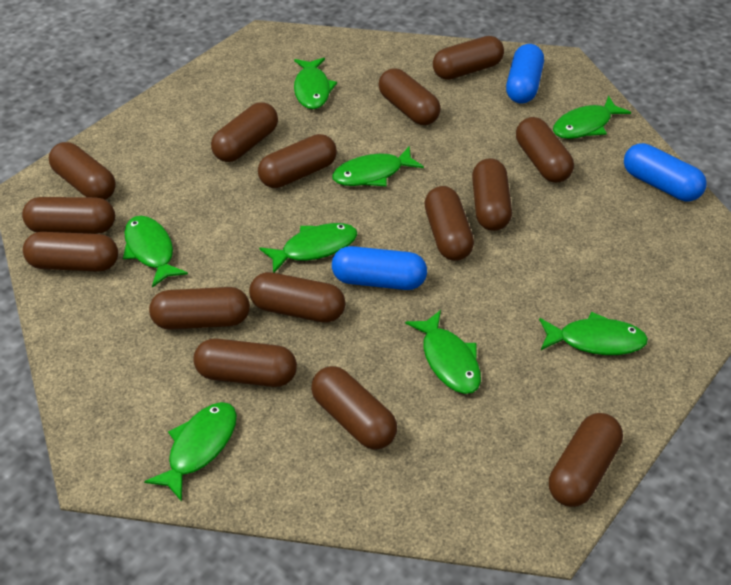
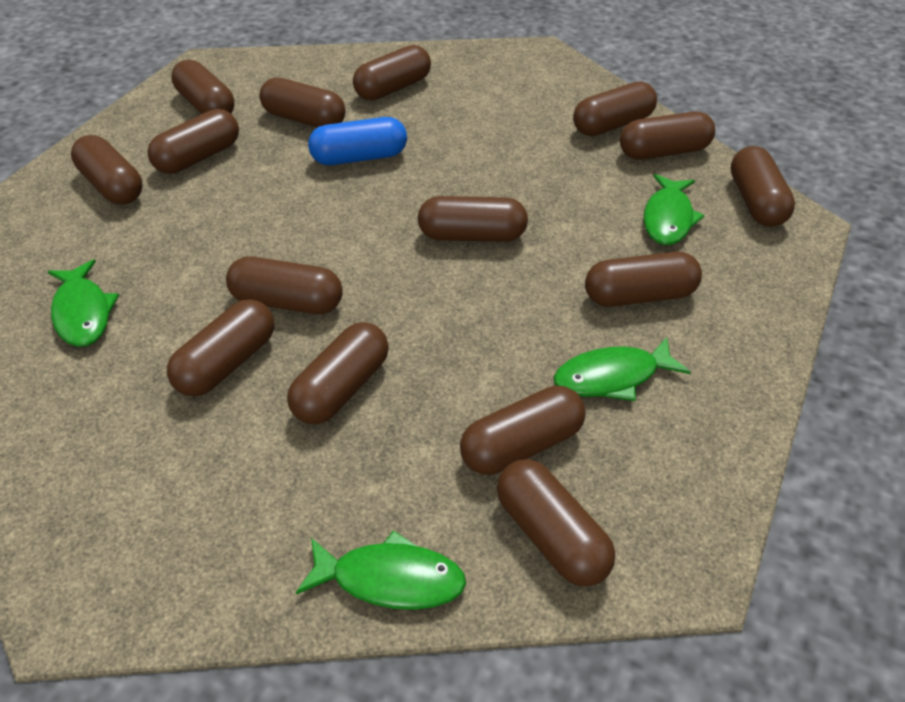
blue capsule: [332,246,427,290] [506,44,544,103] [624,143,707,201] = 3 -> [308,117,407,165] = 1
green fish: [123,216,188,288] [144,402,237,502] [259,223,357,273] [294,58,337,109] [332,147,424,186] [405,310,481,394] [539,312,648,355] [553,96,631,139] = 8 -> [47,259,119,347] [296,530,466,610] [554,337,691,401] [644,174,705,245] = 4

